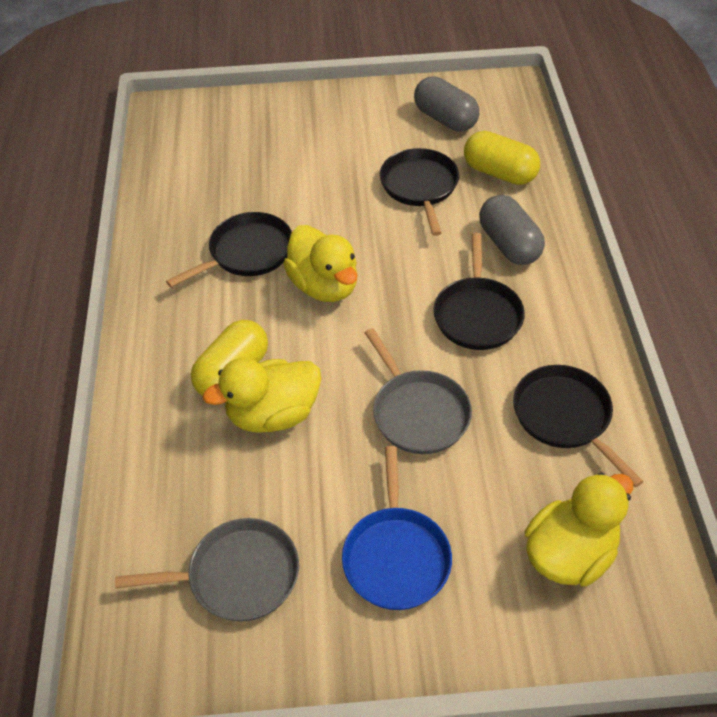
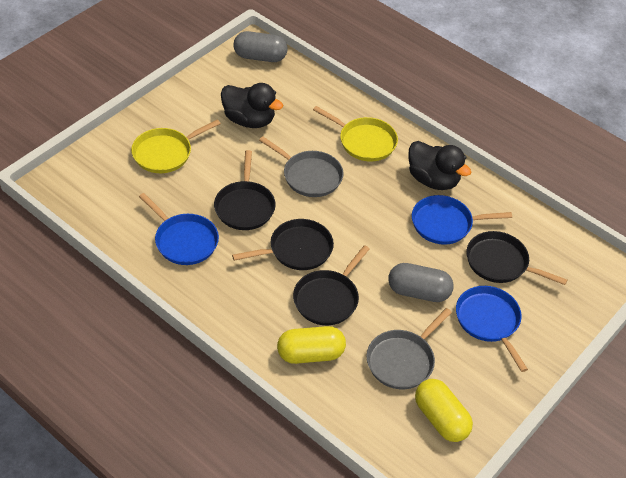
black duck: none = 0 -> [221,83,283,128] [408,141,471,190] = 2
blue pan: [342,446,452,610] = 1 -> [139,193,219,265] [412,195,512,245] [456,286,528,372] = 3
yellow duck: [203,358,321,433] [283,225,357,302] [525,472,633,587] = 3 -> none = 0
yellow pan: none = 0 -> [131,119,221,173] [313,106,398,161] = 2

